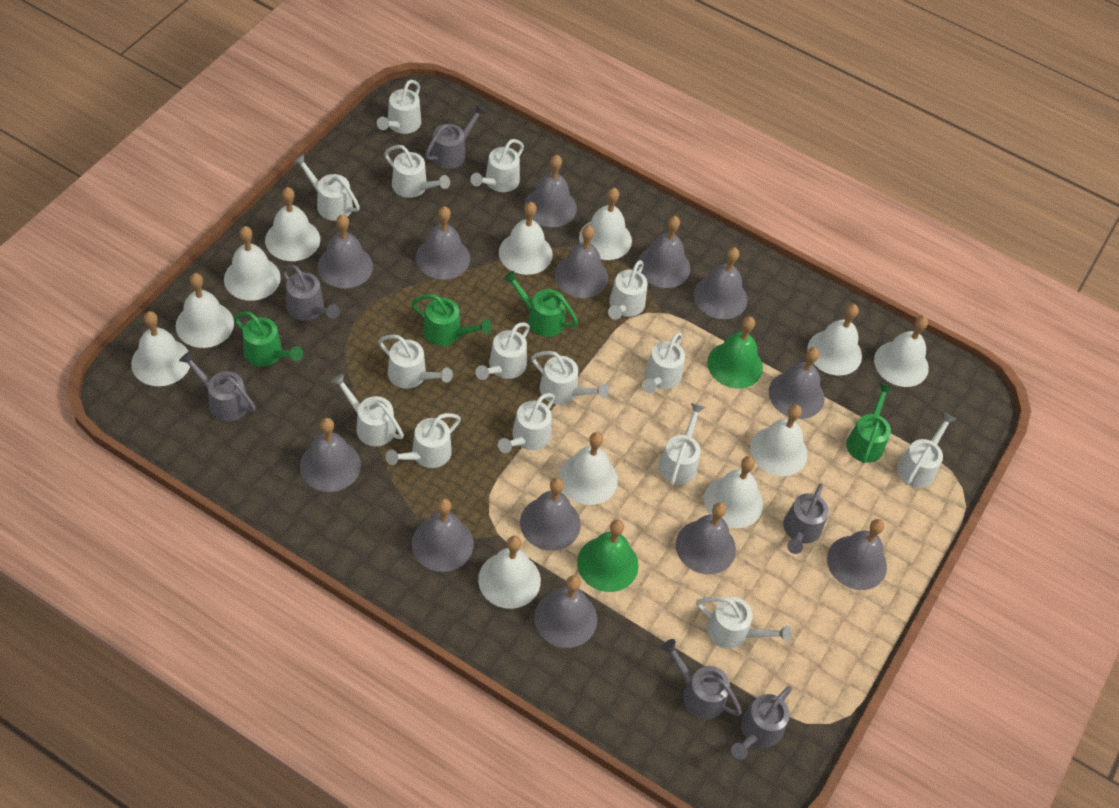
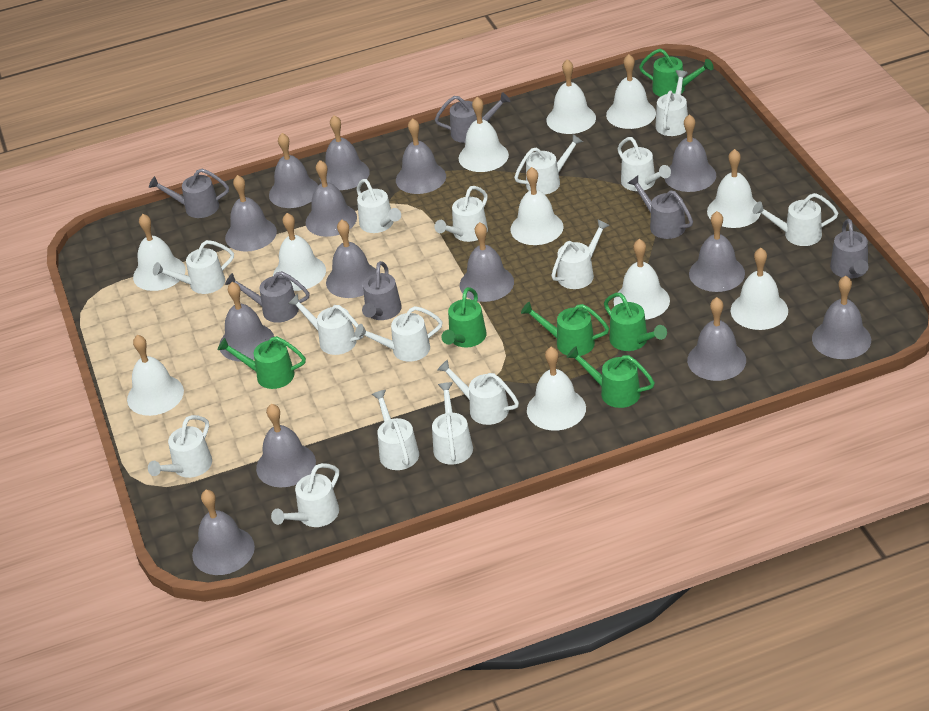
green bell: [577,520,639,592] [707,317,763,388] = 2 -> none = 0
green watering can: [234,312,303,367] [411,294,492,346] [503,271,578,337] [846,383,893,463] = 4 -> [218,336,306,389] [442,287,487,348] [521,302,609,356] [567,346,655,408] [604,293,667,351] [639,49,714,97] = 6
grey bell: [300,418,361,492] [317,214,373,288] [412,498,474,572] [416,206,470,280] [520,478,581,551] [524,155,577,227] [534,575,597,648] [554,225,608,298] [638,216,691,288] [676,502,736,574] [694,247,747,319] [769,347,825,419] [827,519,887,590] = 13 -> [192,490,255,575] [219,282,274,362] [225,175,277,252] [256,404,316,487] [269,133,318,208] [306,160,357,237] [320,115,370,190] [326,220,376,298] [396,118,446,194] [460,222,514,302] [664,114,716,192] [687,297,746,381] [689,211,745,292] [812,276,871,359] = 14
white bell: [131,311,190,386] [176,273,234,348] [224,226,281,301] [265,187,320,261] [478,536,541,609] [499,202,553,275] [559,432,618,505] [579,188,632,260] [704,456,763,528] [750,404,808,476] [807,304,862,375] [874,316,929,387] = 12 -> [127,335,184,416] [133,214,186,291] [273,213,326,291] [458,97,509,172] [510,167,564,245] [527,347,586,431] [547,59,596,134] [606,54,656,129] [614,239,670,320] [707,149,761,228] [731,248,788,330] = 11

